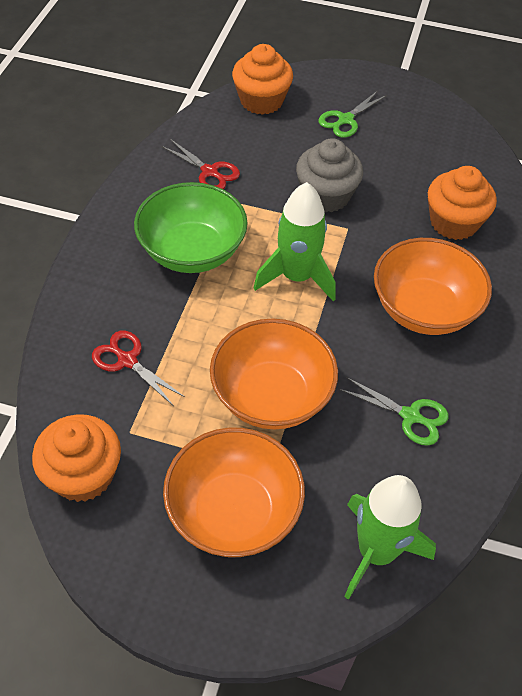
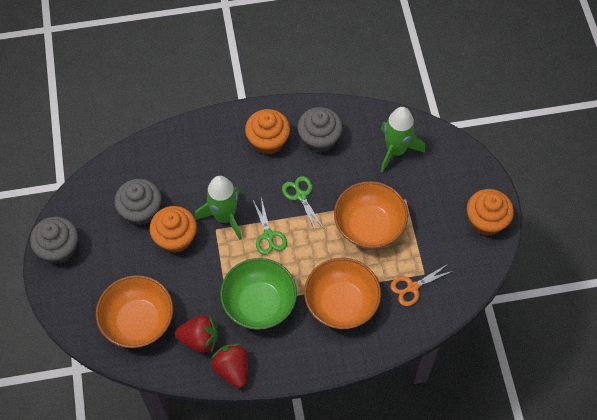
grey cupcake: [296,138,363,212] = 1 -> [30,217,78,264] [115,179,161,226] [297,107,342,153] = 3
orange scissors: none = 0 -> [390,264,453,306] = 1
red scissors: [92,331,185,406] [161,139,240,189] = 2 -> none = 0
red strawberry: none = 0 -> [175,314,218,353] [210,344,248,388] = 2

